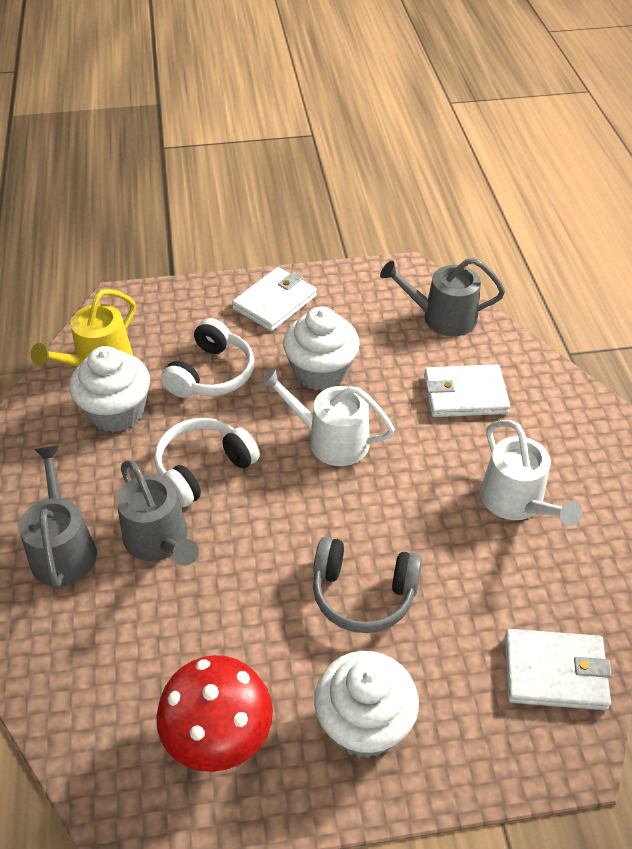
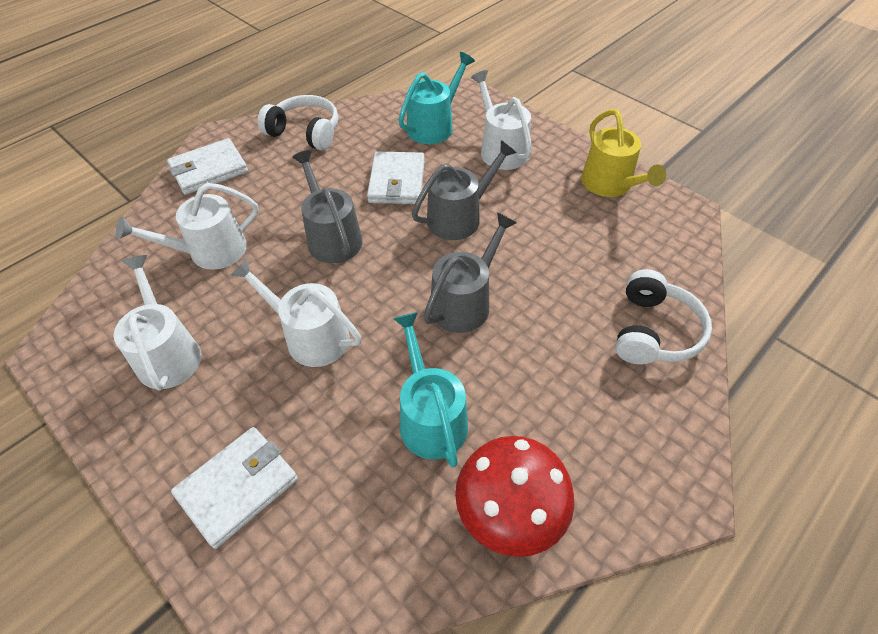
grey headphones: [313,537,422,633] = 1 -> none = 0
turquoise watering can: none = 0 -> [393,312,468,467] [398,52,475,144] = 2
white cupcake: [70,346,150,432] [283,307,360,391] [314,651,419,758] = 3 -> none = 0
white watering can: [260,368,395,466] [480,420,583,526] = 2 -> [114,255,201,391] [116,183,259,270] [231,258,361,367] [471,70,532,170] = 4

